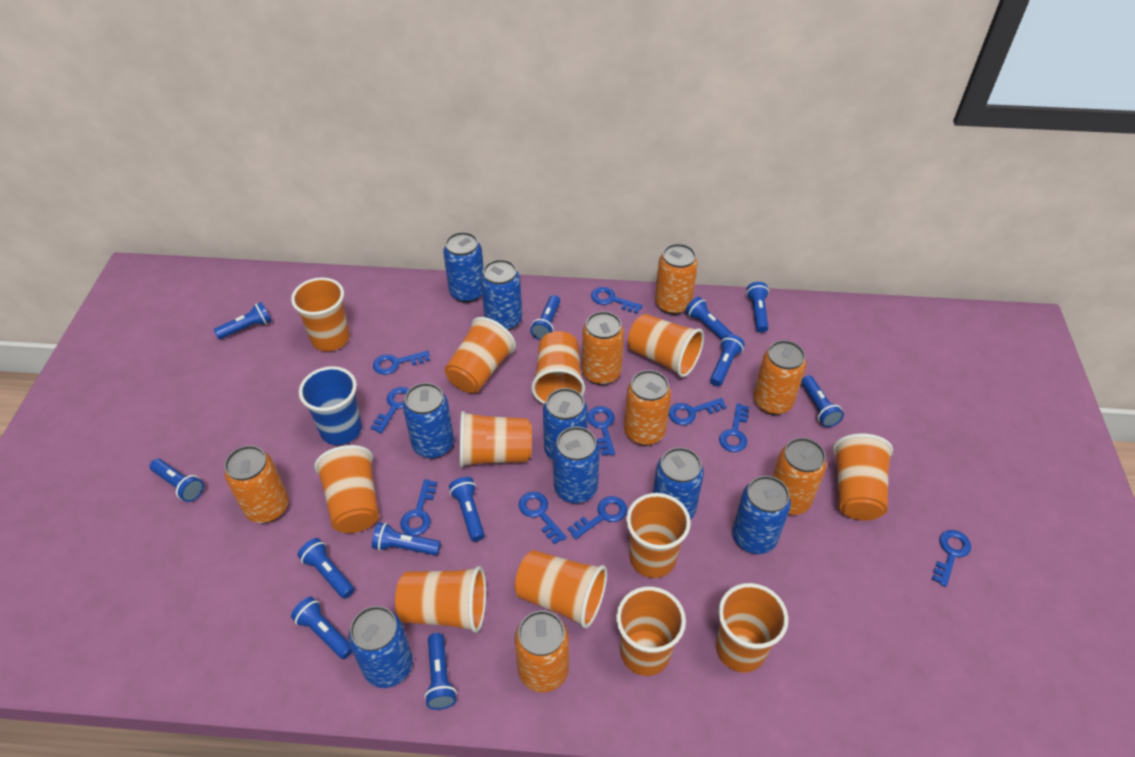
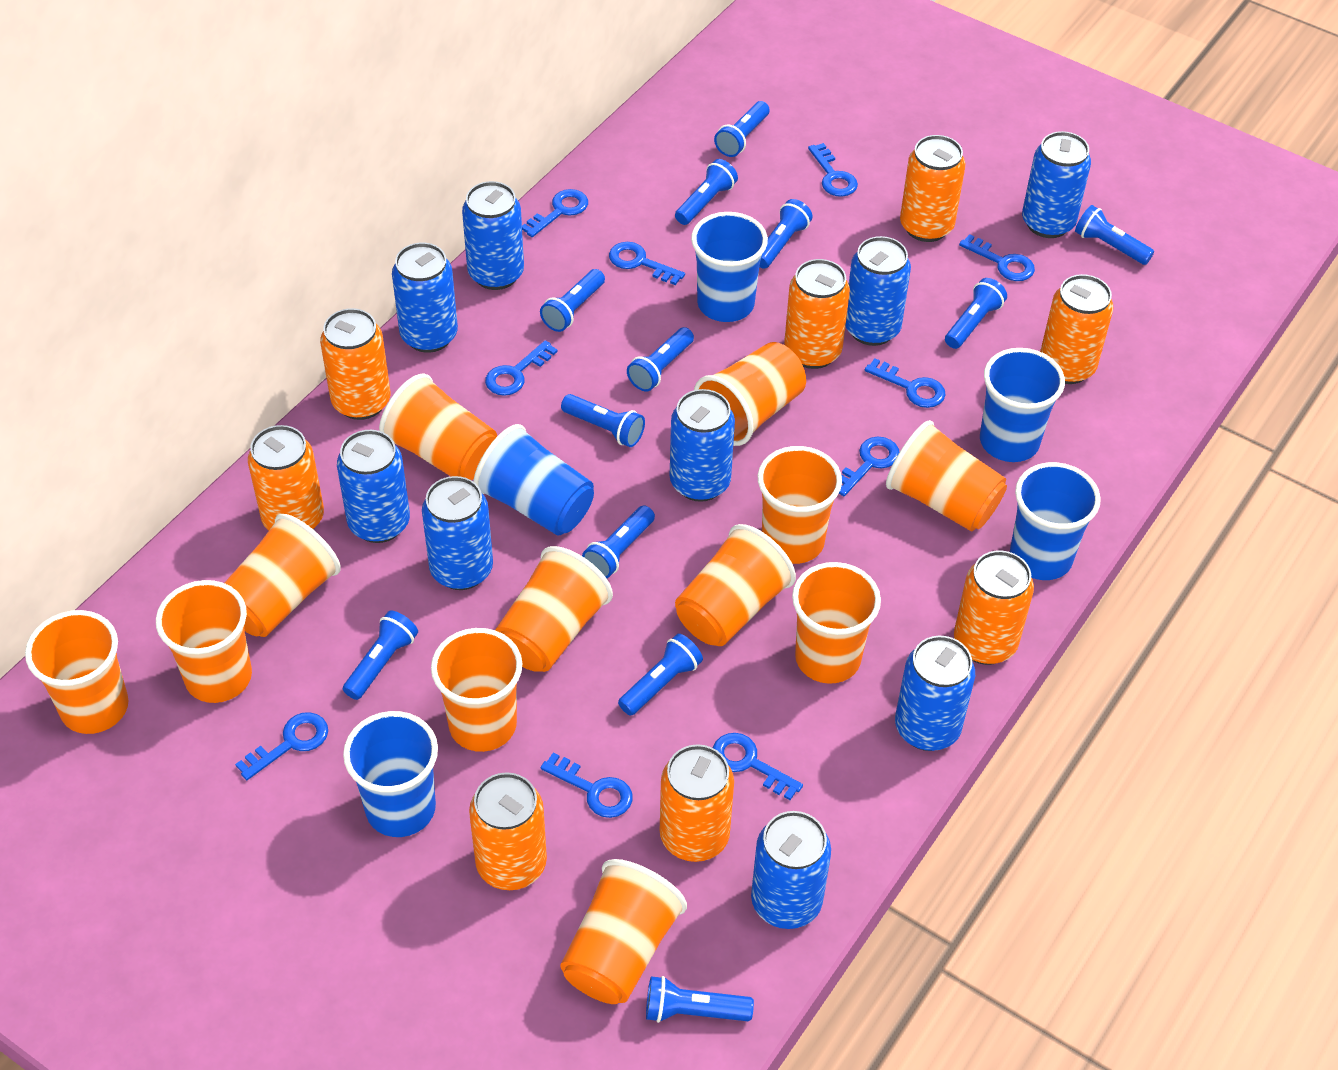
blue can: [348,606,413,688] [403,383,454,459] [443,232,484,303] [481,259,522,331] [543,388,588,460] [553,426,600,504] [653,447,704,520] [732,476,791,554] = 8 -> [337,430,410,543] [392,243,458,353] [422,476,493,590] [462,181,524,290] [670,389,735,502] [751,811,831,929] [846,236,911,346] [895,636,975,751] [1022,131,1091,238] = 9
blue cup: [299,366,362,445] = 1 -> [343,711,438,837] [474,424,594,535] [691,212,768,322] [980,348,1065,462] [1010,462,1101,580] = 5
orange can: [224,446,289,523] [514,610,569,693] [582,311,624,385] [624,370,671,446] [655,244,698,315] [753,340,806,415] [772,438,827,515] = 7 -> [248,425,324,530] [320,308,390,420] [469,772,547,890] [660,744,734,862] [784,259,850,369] [900,135,965,242] [954,550,1034,665] [1040,274,1114,384] = 8

